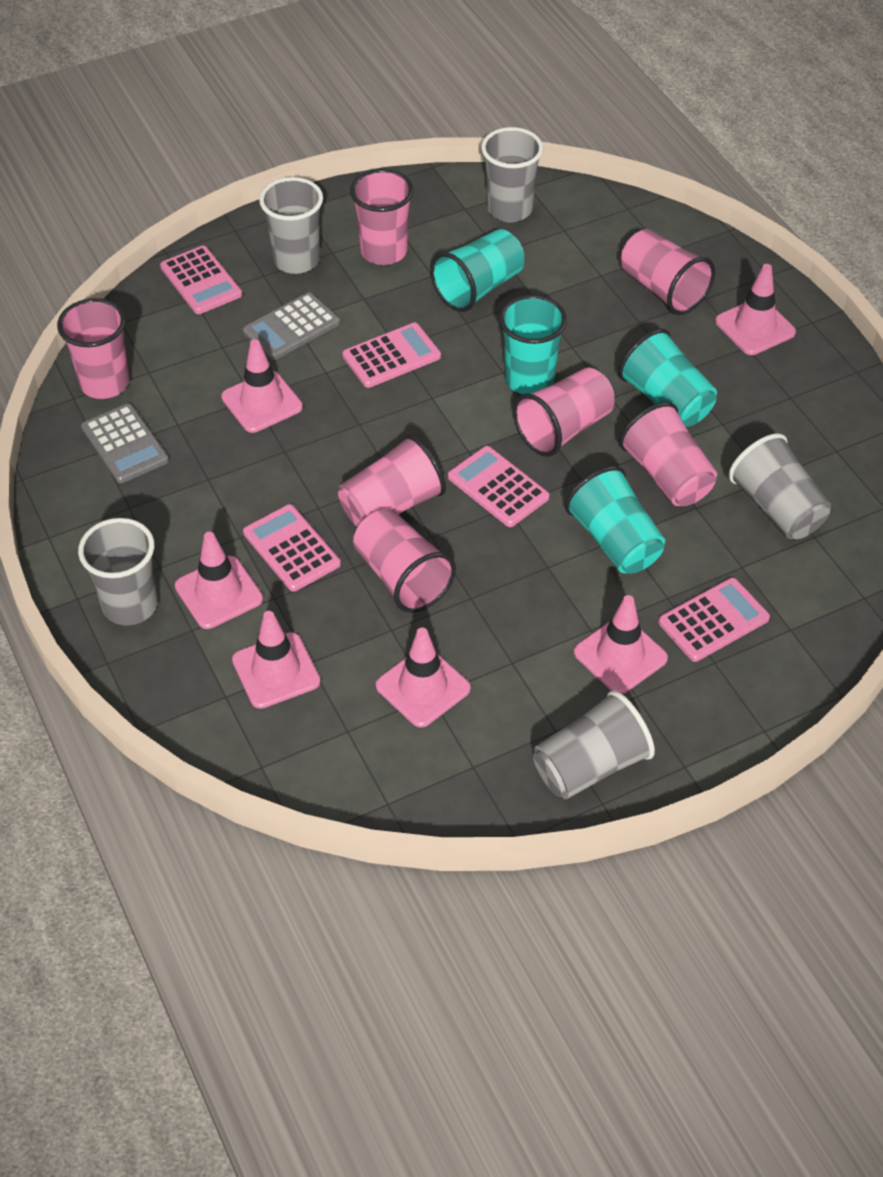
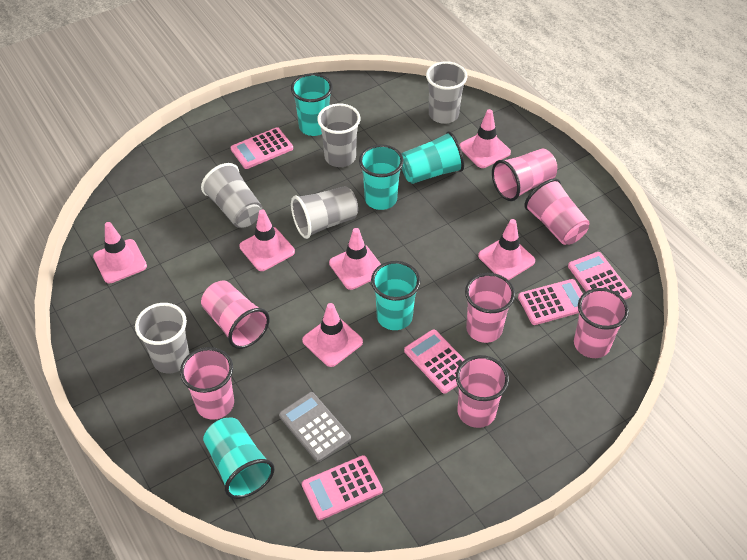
grey calculator: [81,403,169,483] [243,292,340,360] = 2 -> [279,392,351,462] = 1
turquoise cup: [430,229,524,312] [499,295,567,394] [565,466,665,574] [618,329,717,427] = 4 -> [203,418,275,499] [291,73,333,136] [359,144,404,210] [371,261,421,330] [401,131,464,184] = 5

